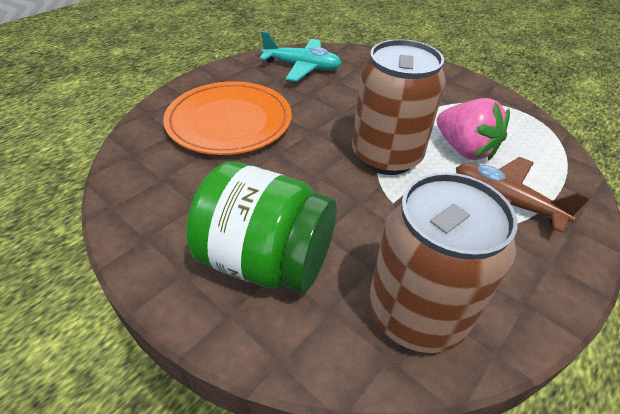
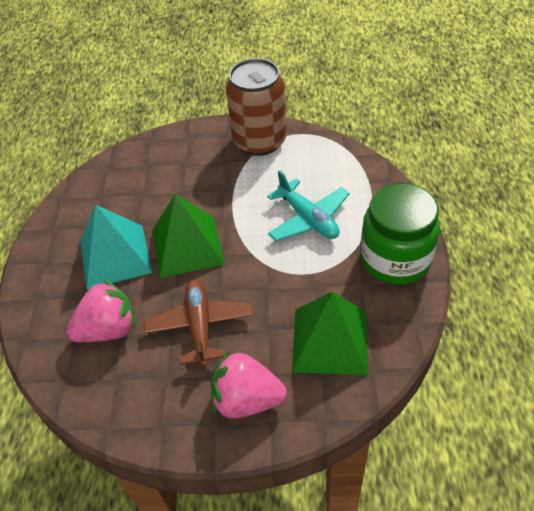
brown can: [352,39,446,175] [369,172,518,353] = 2 -> [226,58,287,156] = 1
green pyramid: none = 0 -> [153,194,225,278] [292,292,368,375] = 2
orange plate: [164,81,292,155] = 1 -> none = 0
pink strawberry: [437,98,510,161] = 1 -> [66,280,136,342] [211,351,287,419] = 2
turquoise pyramid: none = 0 -> [80,205,153,289] = 1

